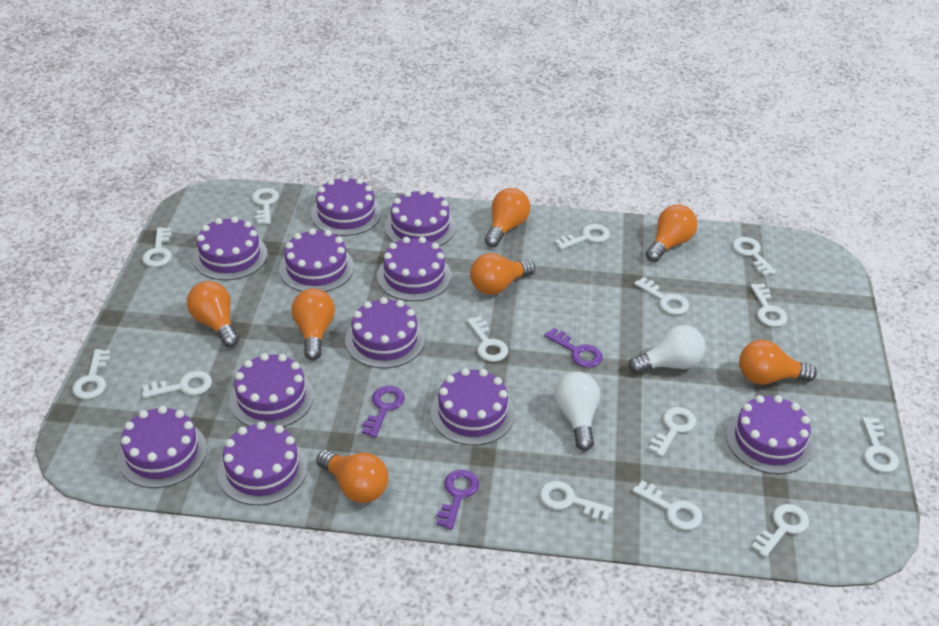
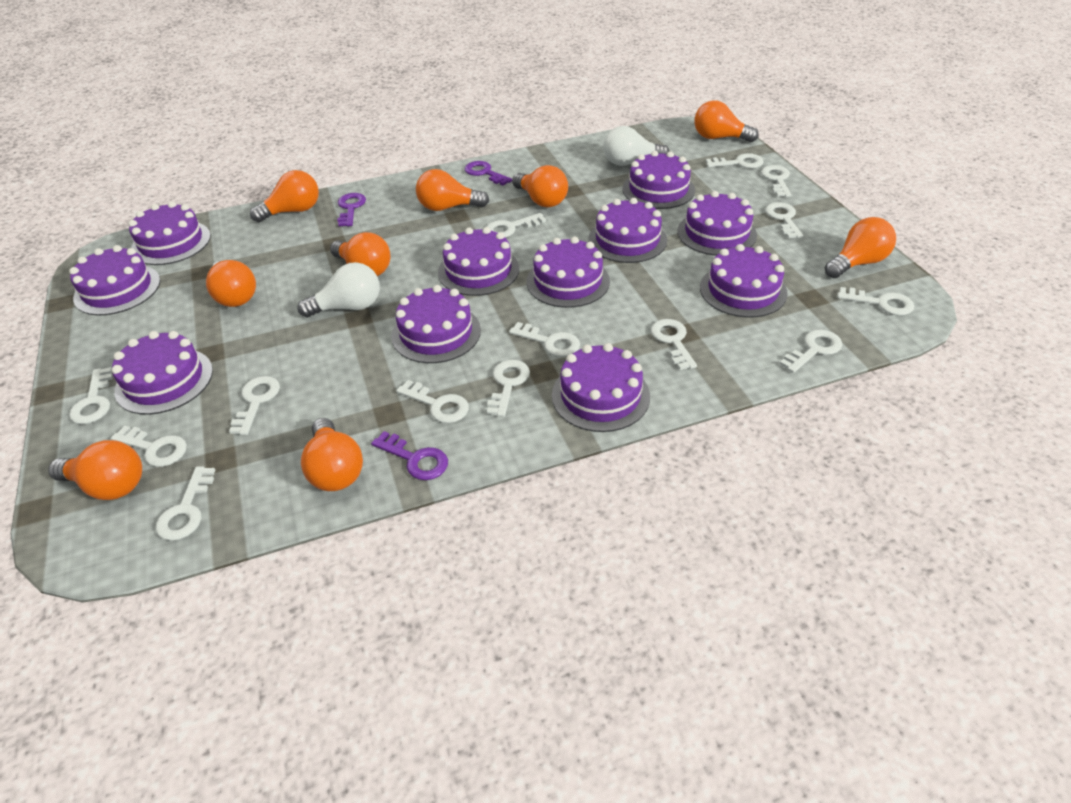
orange light bulb: [187,281,239,347] [291,288,335,360] [316,450,388,503] [470,253,535,295] [485,188,531,247] [646,205,697,262] [739,340,817,384] = 7 -> [48,440,142,500] [206,260,256,307] [250,170,319,222] [301,418,363,491] [330,232,391,276] [416,169,489,211] [512,165,568,207] [694,100,759,142] [825,217,896,278] = 9

